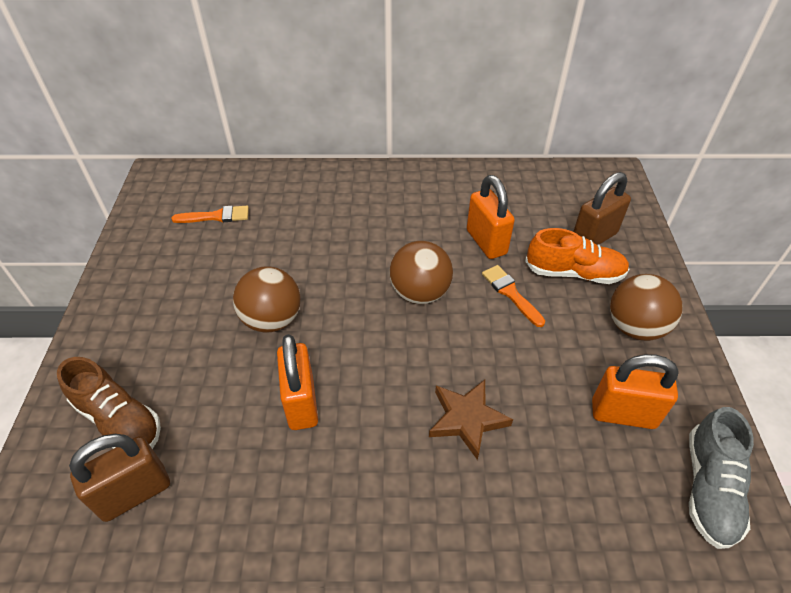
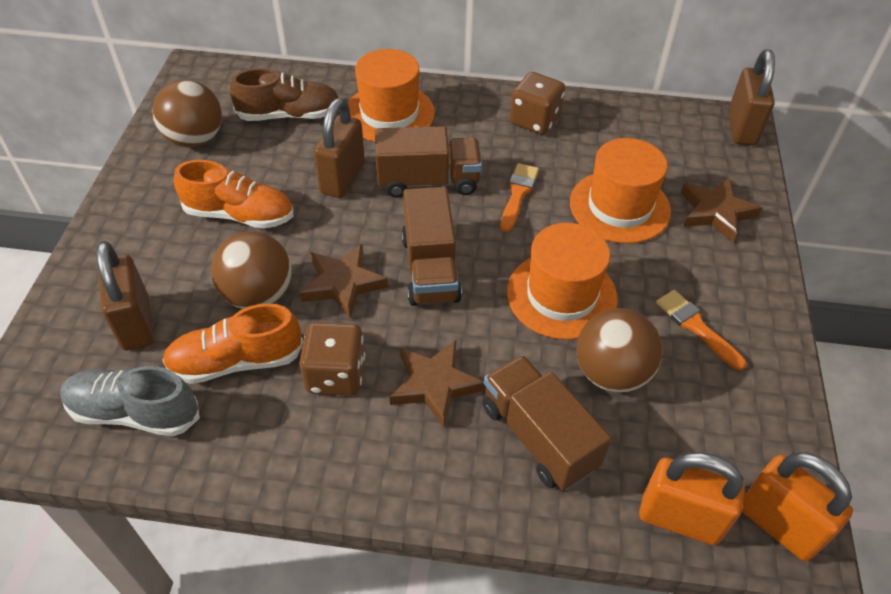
brown dice: none = 0 -> [299,322,365,396] [510,72,565,135] = 2
brown padlock: [69,434,170,522] [573,172,631,245] = 2 -> [96,241,153,350] [314,98,365,198] [728,50,775,145] = 3
brown star: [429,380,513,460] = 1 -> [300,244,388,319] [389,340,485,428] [681,178,762,243] = 3
brown truck: none = 0 -> [375,126,482,198] [402,187,462,306] [482,355,612,490] = 3
orange hat: none = 0 -> [348,49,435,142] [507,223,618,340] [570,138,671,244] = 3
orange padlock: [277,334,318,430] [467,175,515,259] [592,354,679,429] = 3 -> [639,452,745,545] [742,452,853,561] = 2
orange shoe: [525,228,629,284] = 1 -> [162,303,303,384] [174,160,293,229] = 2

